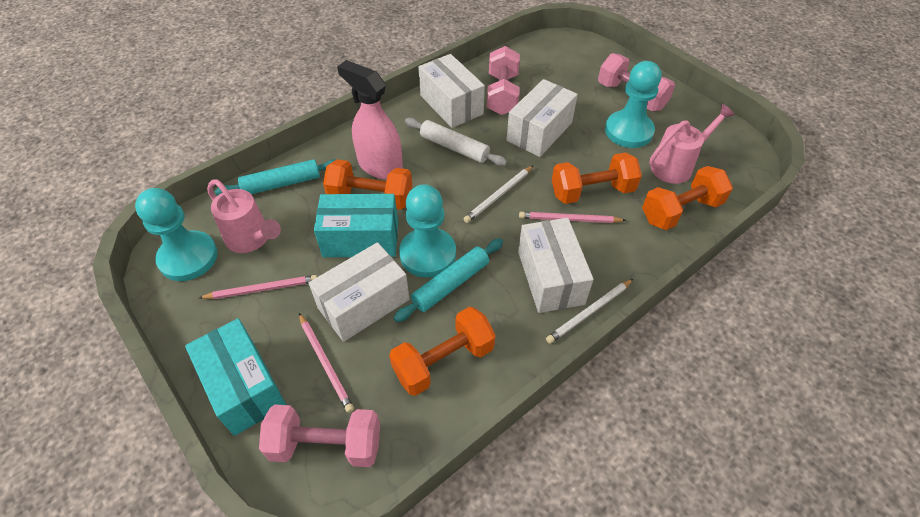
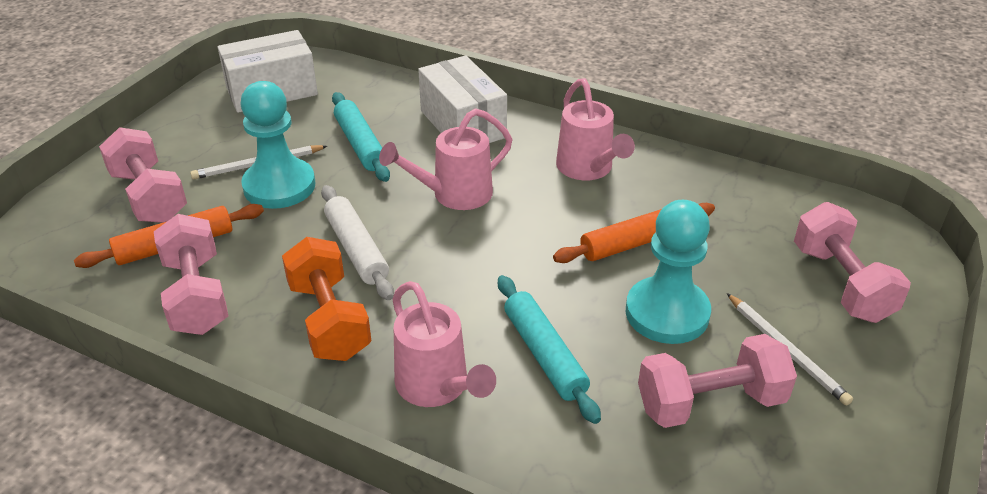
orange dumbbell: [323,159,412,209] [389,307,496,396] [552,153,642,204] [642,166,733,230] = 4 -> [282,237,371,361] = 1
orange rolling pin: none = 0 -> [74,204,264,268] [553,203,715,263] = 2
pink dumbbell: [259,405,380,467] [487,46,520,115] [598,53,675,111] = 3 -> [99,127,187,223] [154,214,228,335] [638,334,797,428] [794,202,911,323] = 4
pink pencil: [199,275,317,299] [299,313,354,413] [519,212,627,223] = 3 -> none = 0
pink spray bottle: [337,60,403,180] = 1 -> none = 0
pink watering can: [207,179,281,253] [649,104,735,184] = 2 -> [379,108,512,210] [392,281,496,407] [556,78,635,180] = 3
turquoise box: [185,318,286,436] [314,194,398,257] = 2 -> none = 0
turquoise pawn: [135,188,218,281] [399,184,456,278] [605,61,661,148] = 3 -> [240,81,315,209] [626,200,711,344] = 2
white box: [309,242,409,342] [418,54,485,128] [507,79,578,157] [518,218,594,313] = 4 -> [218,30,318,113] [418,55,507,143] = 2

